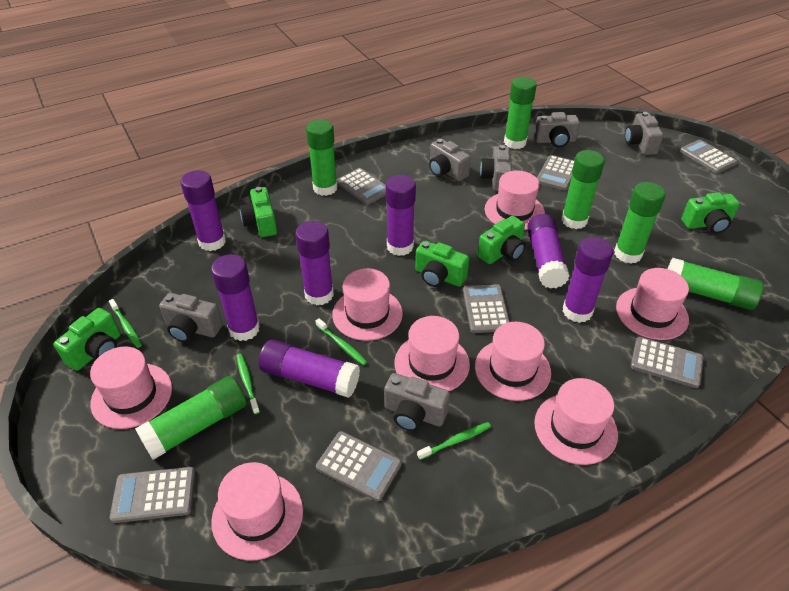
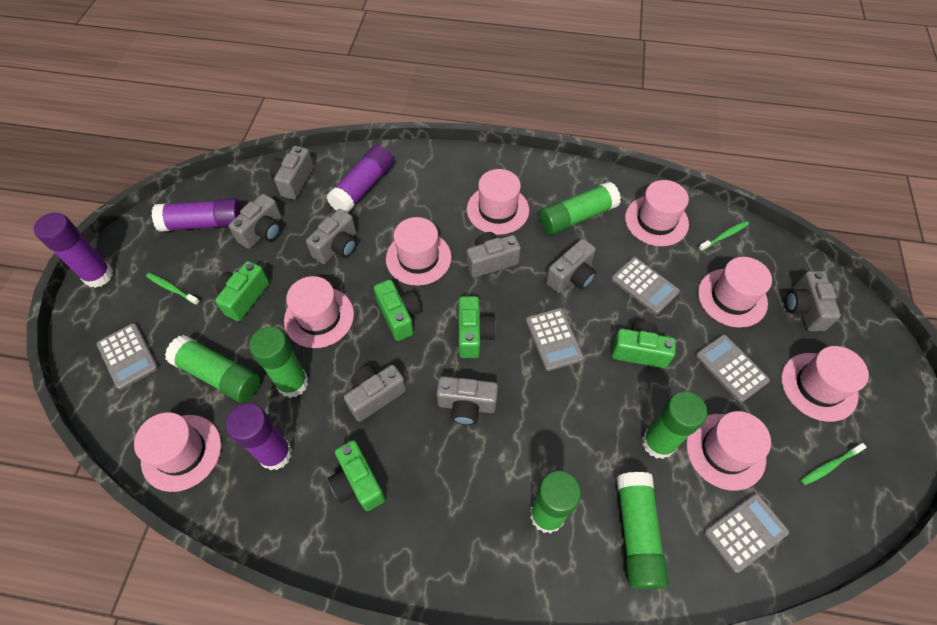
green toothbrush: [109,299,142,348] [236,354,260,414] [316,318,367,365] [417,422,491,460] = 4 -> [146,273,200,305] [698,221,749,251] [800,443,867,486] = 3
grey calculator: [110,467,195,523] [316,431,402,501] [337,168,386,205] [463,284,510,333] [537,155,574,191] [631,336,704,388] [680,140,738,173] = 7 -> [97,323,158,390] [526,308,584,371] [611,257,680,314] [695,335,770,402] [704,493,789,573] = 5
grey camera: [159,293,223,342] [384,373,450,431] [429,139,471,181] [480,145,512,191] [534,112,580,147] [625,112,664,155] = 6 -> [229,194,282,249] [270,146,314,200] [306,209,357,264] [344,365,406,422] [437,376,498,425] [467,232,521,278] [546,239,596,293] [786,271,841,331] = 8
purple glue stick: [181,170,226,251] [211,254,260,341] [258,339,360,398] [295,221,334,305] [386,175,416,256] [527,214,570,289] [563,237,613,323] = 7 -> [34,213,113,288] [152,198,242,232] [226,403,292,470] [327,145,394,213] = 4

